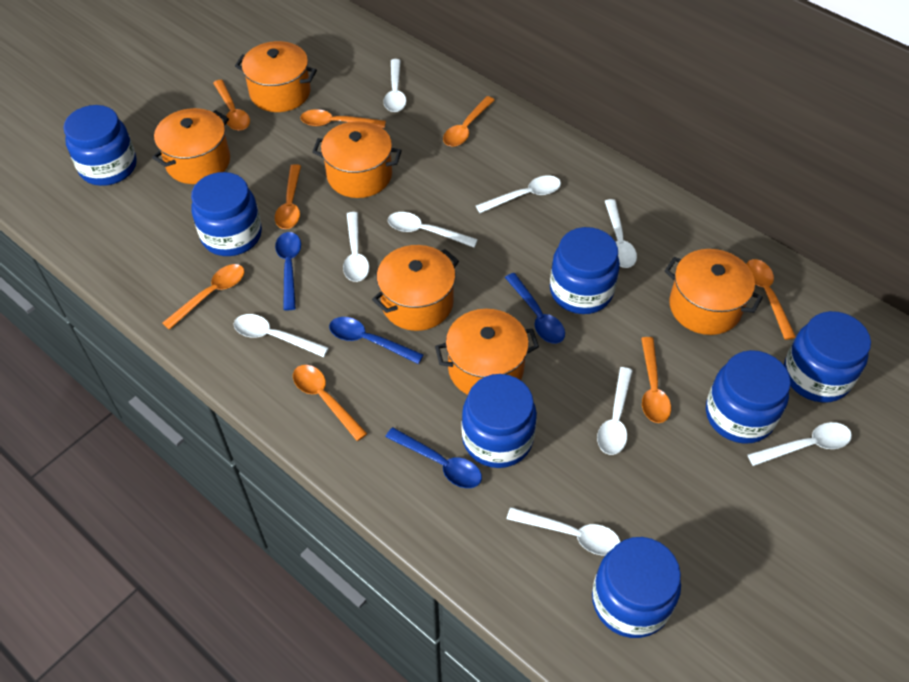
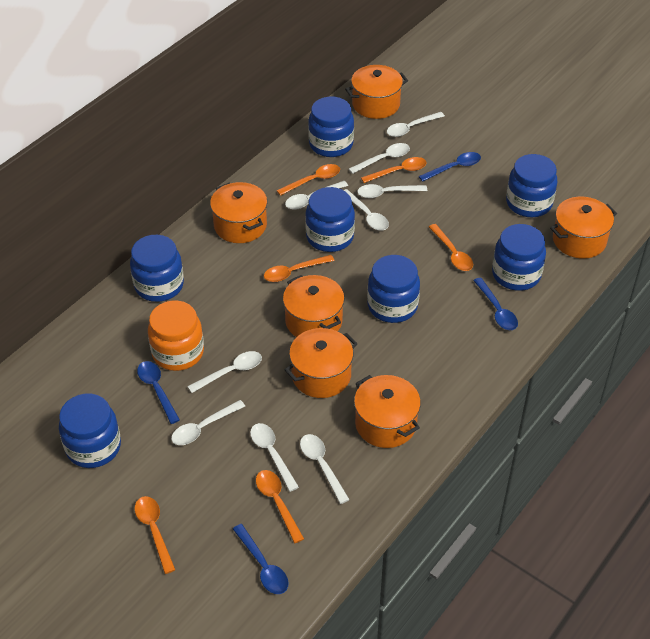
orange jar: none = 0 -> [148,301,204,371] = 1
orange spoon: [163,264,245,330] [213,80,250,131] [275,164,301,229] [293,365,367,441] [300,109,386,128] [443,96,495,147] [641,337,671,423] [746,259,796,340] = 8 -> [135,496,175,574] [256,470,304,543] [264,255,335,282] [276,164,340,196] [361,157,427,183] [429,224,473,271] = 6

